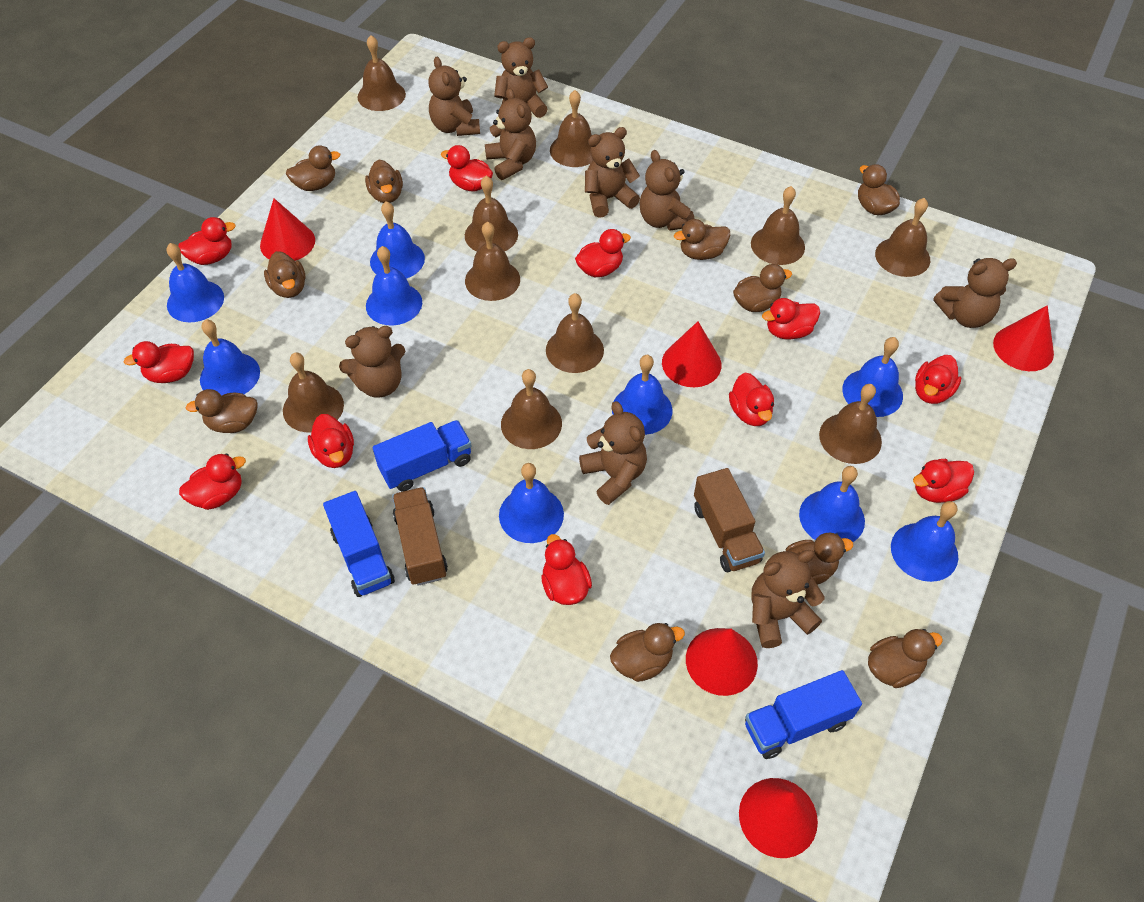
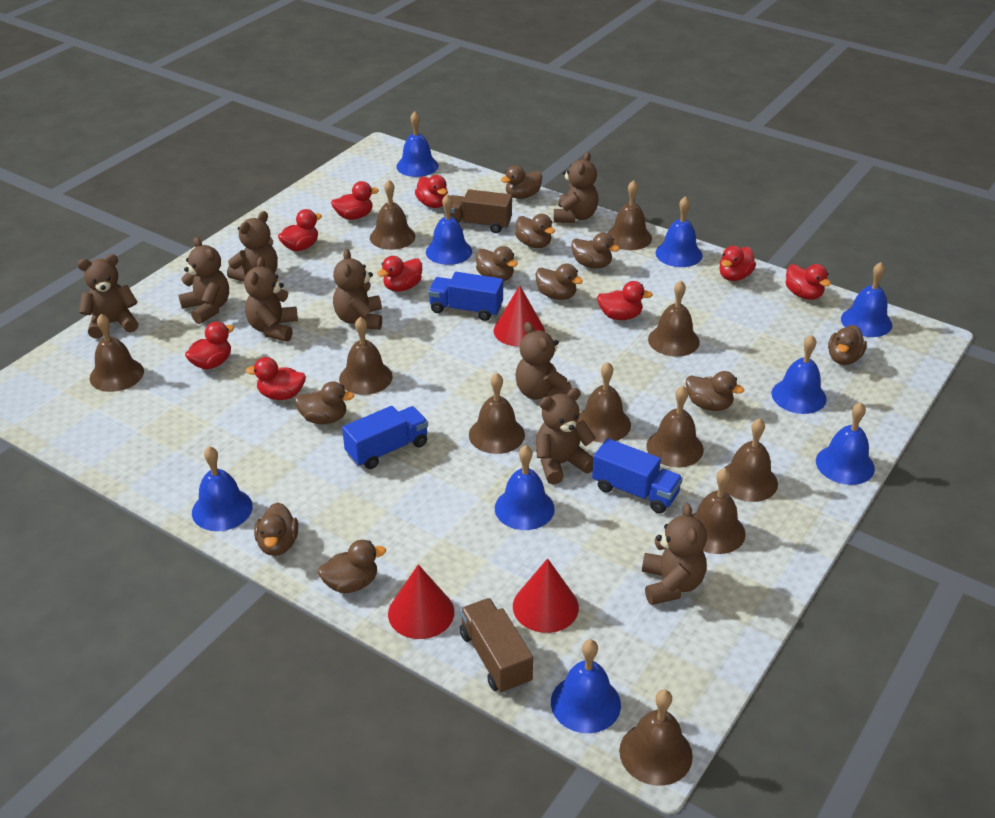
brown bell: [283,352,344,432] [358,35,406,111] [465,176,518,252] [465,222,520,301] [501,369,562,449] [546,293,604,373] [550,90,593,167] [751,186,805,265] [819,384,882,464] [875,198,930,277] = 10 -> [90,314,144,392] [339,317,392,395] [370,180,416,250] [469,373,525,454] [576,362,631,443] [607,180,652,250] [619,689,693,786] [646,386,704,468] [648,281,700,357] [691,468,746,554] [724,418,778,502] = 11
red cone: [260,198,315,261] [662,321,721,387] [686,628,758,696] [739,778,818,858] [993,305,1054,371] = 5 -> [388,564,454,639] [493,286,545,347] [513,558,579,633] = 3
red duck: [124,341,194,383] [178,217,236,265] [179,453,246,510] [308,414,354,468] [441,145,493,192] [541,534,592,605] [575,229,631,277] [729,373,774,426] [762,298,820,340] [913,459,974,503] [915,355,961,404] = 11 -> [185,322,234,369] [245,357,306,400] [278,209,322,251] [331,181,379,220] [378,256,422,292] [415,175,448,208] [597,281,653,320] [719,246,756,281] [786,264,831,300] = 9

